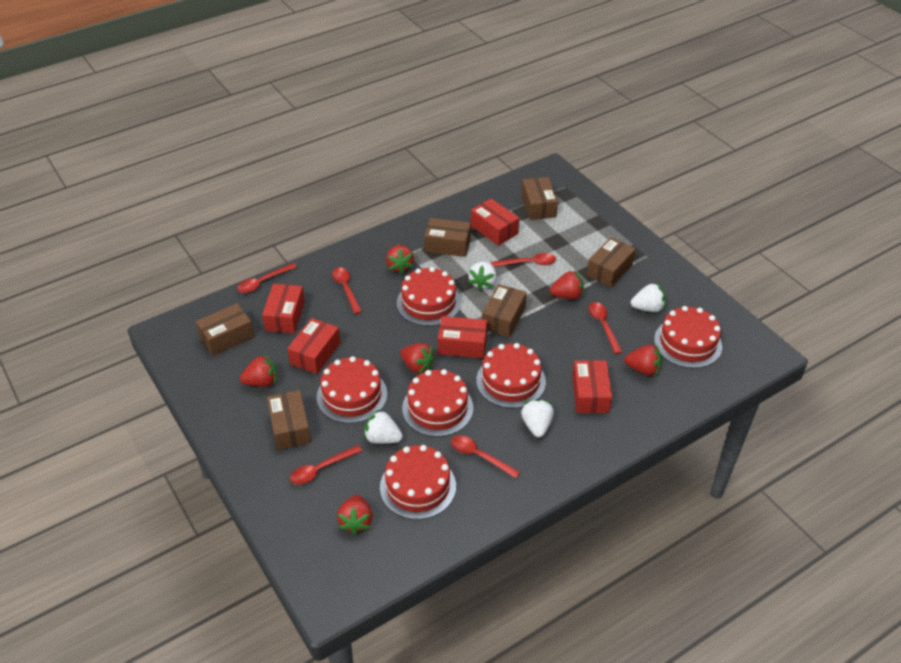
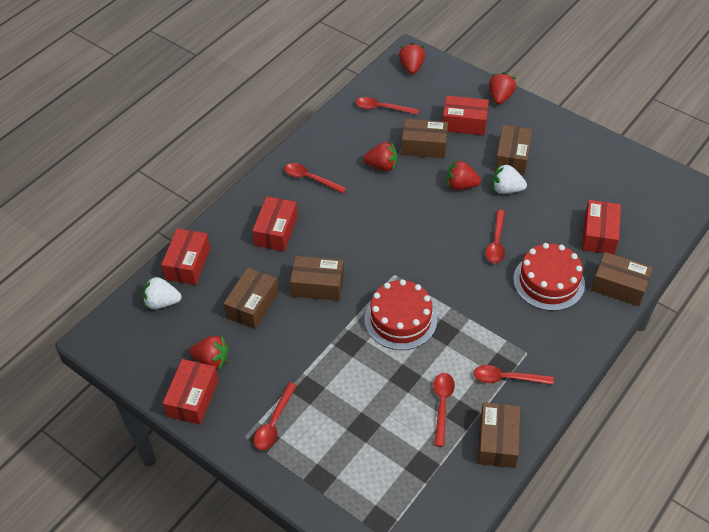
red cake: [317,356,387,423] [380,445,456,519] [397,267,461,326] [402,369,473,437] [476,343,546,408] [654,306,722,368] = 6 -> [364,279,437,350] [513,243,585,311] = 2
red strawberry: [240,355,277,387] [337,495,373,535] [386,245,414,274] [400,343,435,374] [550,270,584,299] [625,345,662,376] = 6 -> [189,336,229,370] [363,142,397,171] [399,43,425,74] [446,160,481,190] [489,72,516,104] = 5
white strawberry: [364,410,403,444] [468,262,497,291] [521,399,554,437] [631,283,666,312] = 4 -> [143,276,181,309] [492,163,527,194] = 2

